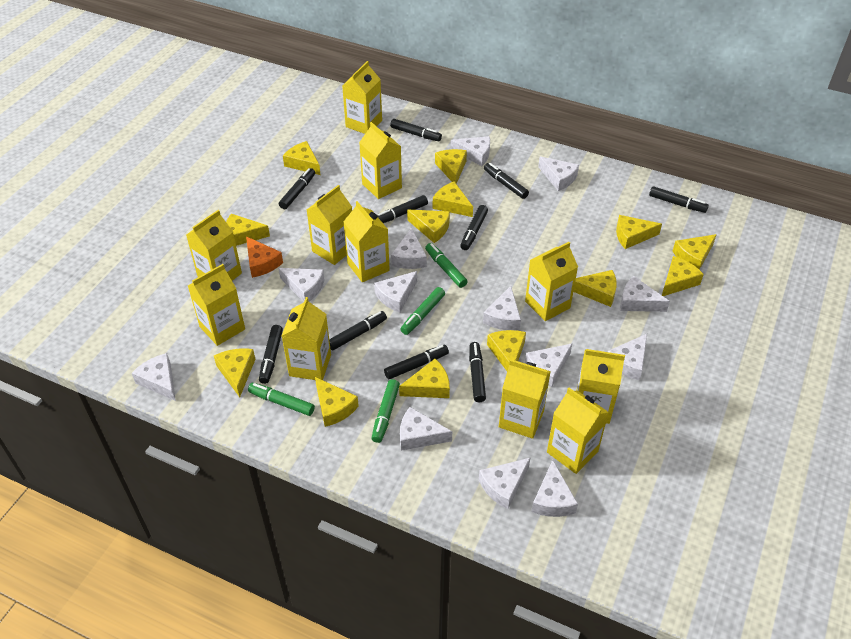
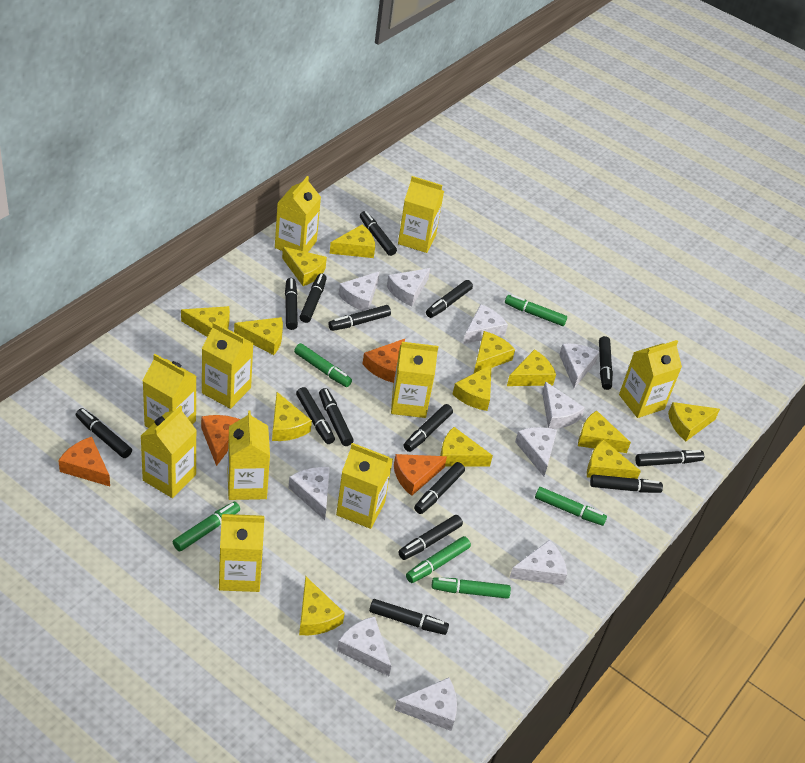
black marker: [259,325,283,384] [279,168,315,209] [329,311,387,351] [377,195,428,223] [384,345,449,380] [390,119,442,141] [460,205,488,250] [469,342,486,402] [484,163,529,199] [649,186,709,213] = 10 -> [76,408,132,458] [285,278,298,330] [296,387,335,444] [300,273,327,323] [319,388,354,446] [328,305,391,331] [360,211,397,256] [369,599,449,635] [398,515,463,560] [403,404,453,452] [414,462,465,514] [426,280,473,318] [590,474,663,493] [599,336,613,390] [635,450,704,466] = 15
green marker: [248,383,315,416] [372,379,400,443] [400,287,445,335] [425,243,468,288] = 4 -> [173,501,240,552] [294,343,352,387] [406,536,471,583] [432,577,511,599] [505,295,567,326] [535,487,607,526] = 6
orange cheese: [246,236,283,278] = 1 -> [58,437,110,486] [201,415,240,466] [363,339,405,383] [394,454,447,496] = 4
white cheese: [132,353,176,401] [278,268,325,302] [374,271,417,313] [391,228,427,269] [400,407,452,451] [451,136,490,166] [479,457,531,509] [483,286,521,330] [525,343,572,388] [532,460,578,517] [538,156,579,191] [608,334,647,380] [620,276,670,312] = 13 -> [288,467,330,520] [337,616,391,676] [339,271,380,311] [387,268,430,306] [395,678,457,731] [463,304,508,344] [509,540,567,585] [515,427,557,476] [542,382,585,429] [559,344,599,388] = 10
yellow carton: [186,210,242,281] [188,264,245,346] [282,297,331,380] [307,185,352,265] [342,61,382,134] [343,201,390,282] [359,122,402,199] [499,359,551,439] [525,242,578,321] [547,388,609,474] [577,349,625,424] = 11 -> [141,406,197,498] [142,354,196,428] [202,322,254,409] [219,514,264,592] [227,411,270,500] [275,176,321,252] [336,443,393,529] [391,342,438,418] [398,176,444,253] [619,340,682,418] = 10

